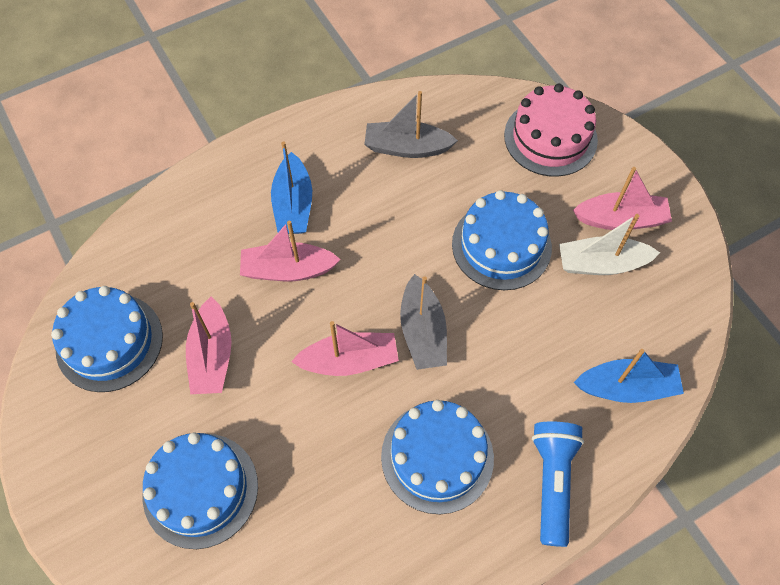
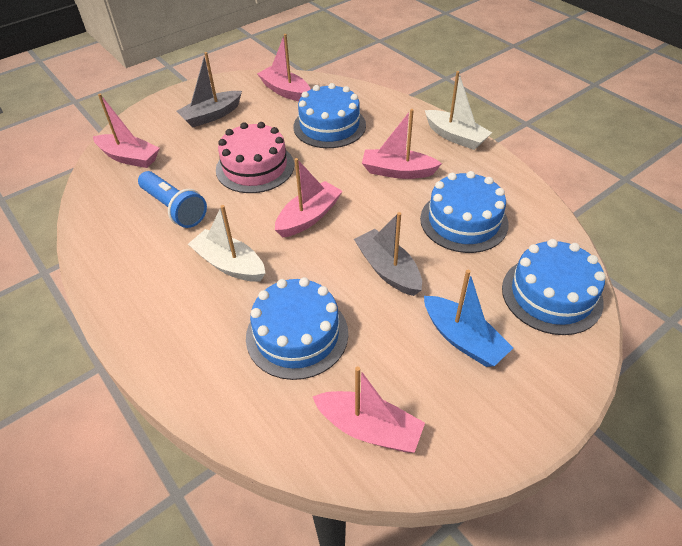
blue boat: [271,141,312,234] [574,349,684,403] = 2 -> [424,270,513,367] = 1
pink boat: [186,297,232,394] [240,220,341,281] [291,321,399,376] [573,167,672,230] = 4 -> [93,94,160,168] [257,34,311,101] [275,158,342,237] [313,367,425,453] [362,109,442,179] = 5
white boat: [559,214,660,275] = 1 -> [188,205,265,282] [425,71,492,150] = 2

